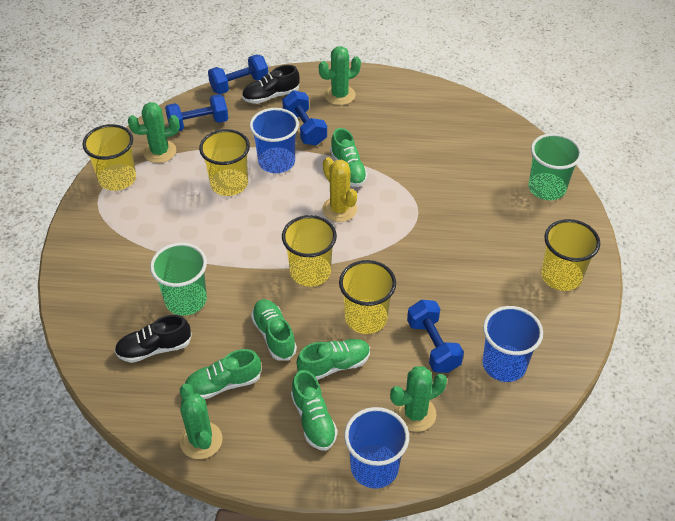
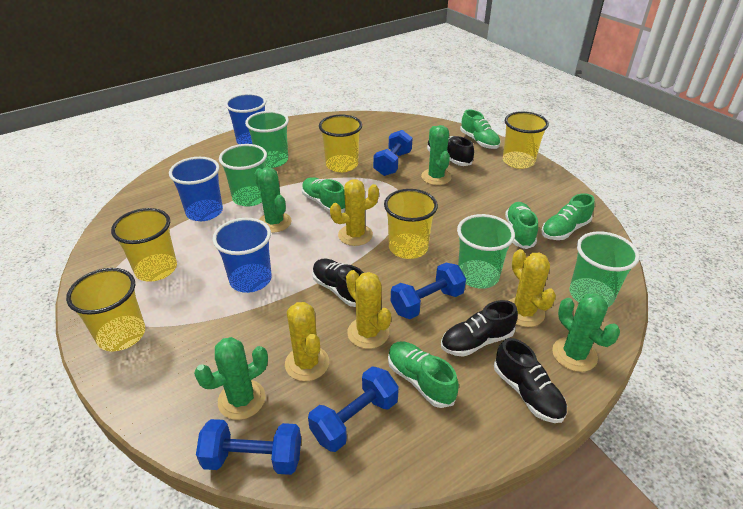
black shoe: [114,315,192,363] [242,65,300,104] = 2 -> [312,259,364,307] [427,136,474,166] [441,300,518,357] [494,338,567,423] = 4
green cup: [150,243,207,316] [528,133,582,200] = 2 -> [219,144,267,207] [245,111,289,168] [457,214,515,289] [570,231,640,307] = 4
yellow cactus: [322,157,357,222] = 1 -> [285,302,329,381] [330,179,379,246] [346,270,391,349] [508,249,556,327] = 4

